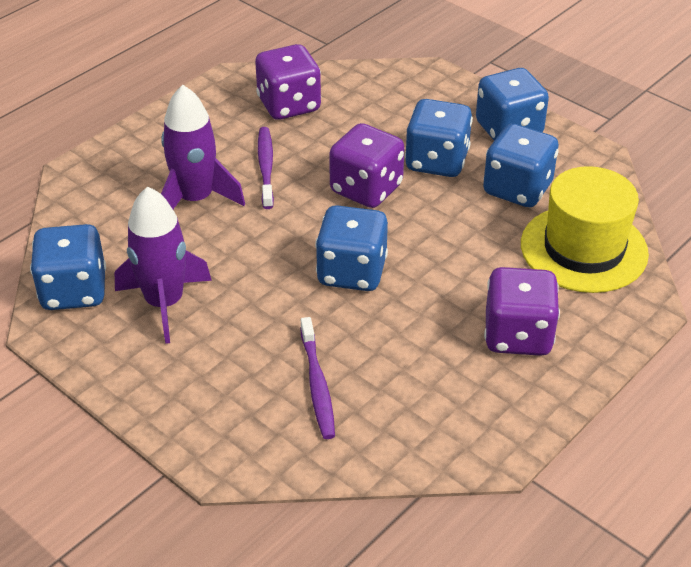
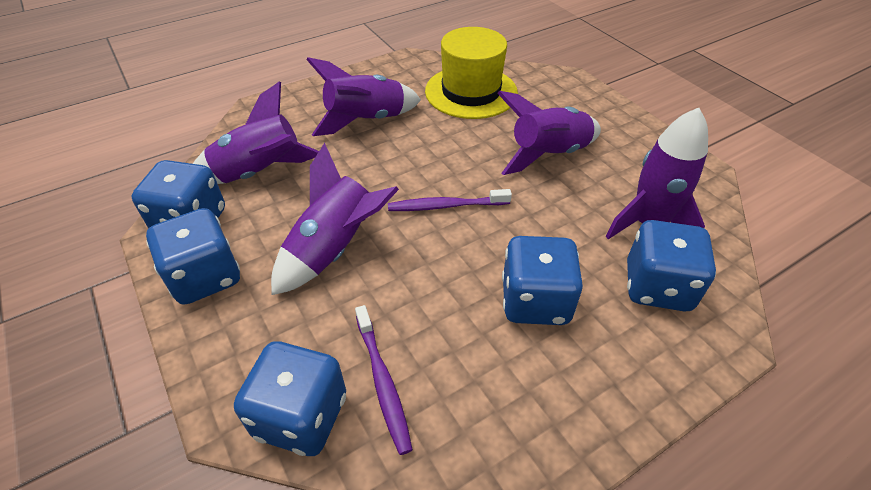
purple dice: [255,44,321,120] [329,123,404,208] [484,267,560,356] = 3 -> none = 0
purple rocket: [115,186,212,344] [161,85,245,209] = 2 -> [193,81,319,184] [271,143,399,295] [307,57,421,136] [497,91,601,175] [606,108,708,239] = 5

